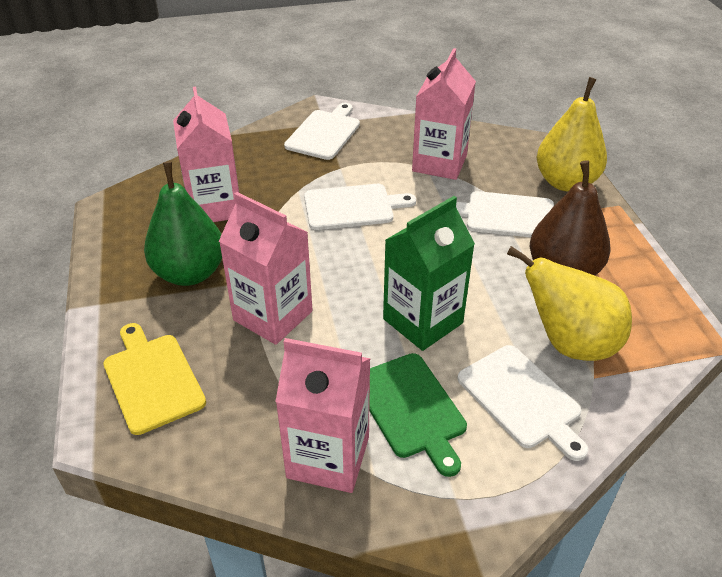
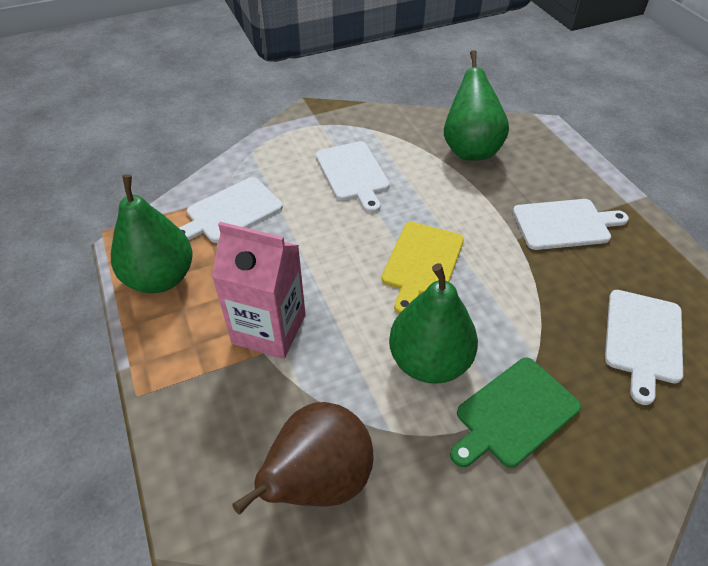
green carton: [383,196,475,351] = 1 -> none = 0
green pear: [144,162,222,286] = 1 -> [111,174,192,293] [389,263,478,384] [444,50,509,161] = 3
pink carton: [173,87,239,222] [219,192,313,345] [275,338,371,493] [412,48,476,180] = 4 -> [212,222,306,359] = 1
yellow pear: [507,246,632,361] [536,77,607,192] = 2 -> none = 0

